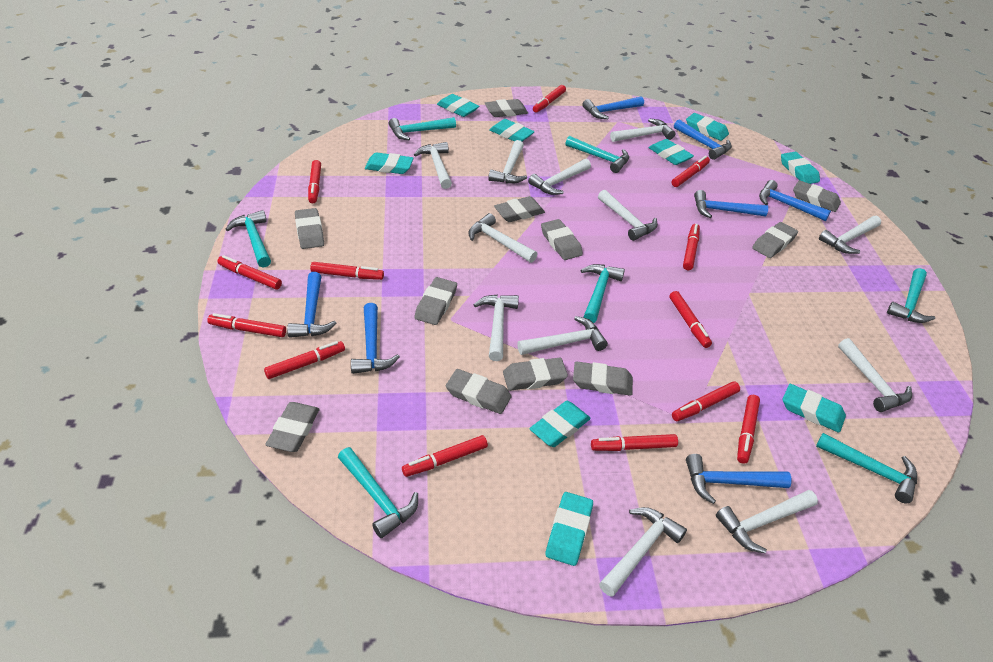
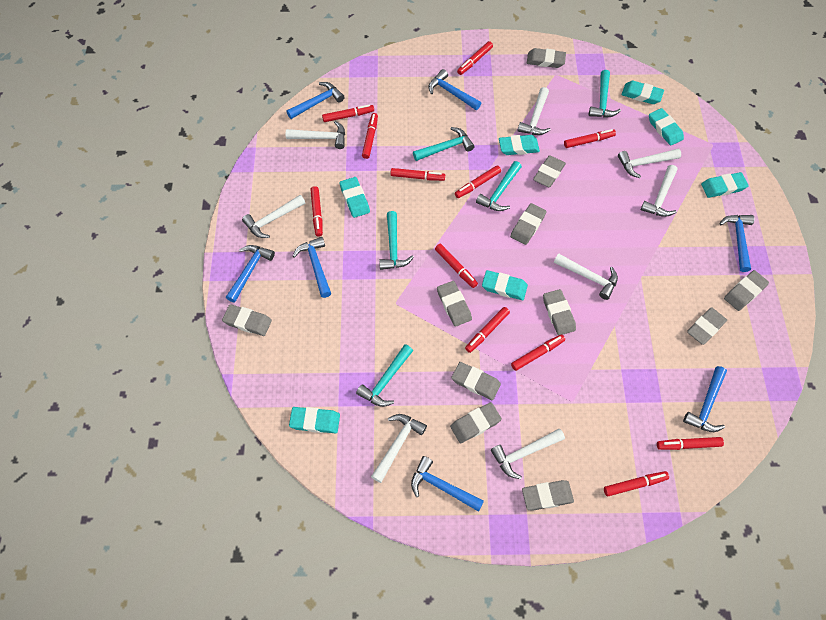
red marker: [207,313,286,337] [217,255,282,290] [264,341,345,379] [308,160,321,203] [310,262,384,280] [402,435,488,477] [533,85,566,113] [591,434,678,451] [669,291,712,348] [672,156,710,187] [672,381,740,421] [683,224,700,270] [737,395,760,464] = 13 -> [310,186,323,237] [322,104,374,122] [362,113,378,159] [390,168,445,181] [435,244,478,288] [455,165,501,198] [457,41,493,75] [465,307,510,353] [511,334,565,371] [564,129,616,148] [604,471,669,496] [657,437,724,450] = 12
turquoise eraser: [365,152,414,174] [437,94,479,117] [490,119,535,141] [530,401,591,447] [546,492,593,566] [649,139,694,165] [686,113,729,141] [781,152,820,184] [783,384,846,433] = 9 -> [289,407,340,433] [340,177,370,218] [482,270,528,300] [499,135,540,155] [622,81,664,104] [649,108,684,146] [701,172,748,198] = 7
turquoise hammer: [225,210,271,268] [338,447,418,538] [389,117,456,140] [565,136,629,173] [580,264,625,323] [816,433,917,503] [887,268,935,323] = 7 -> [356,344,413,407] [379,211,414,270] [413,127,474,161] [476,161,522,211] [589,70,621,118] = 5
white hammer: [414,142,452,189] [468,213,538,263] [474,294,519,361] [488,140,527,184] [517,316,608,355] [528,159,591,195] [598,190,658,241] [599,507,687,597] [610,119,676,142] [716,490,818,554] [819,216,881,254] [838,338,912,412] = 12 -> [242,195,305,238] [286,121,345,149] [371,414,427,483] [491,429,565,479] [517,87,551,135] [554,253,618,300] [618,149,681,178] [641,165,677,217] = 8

